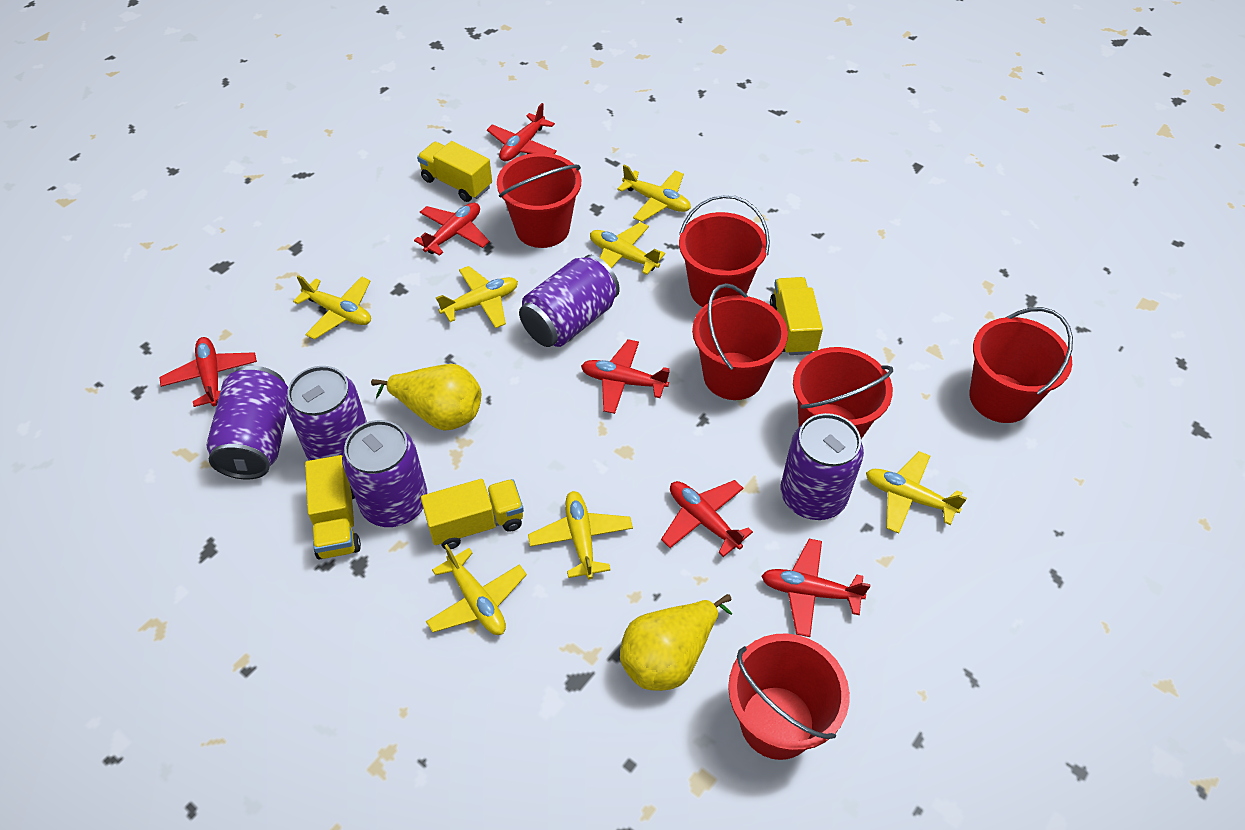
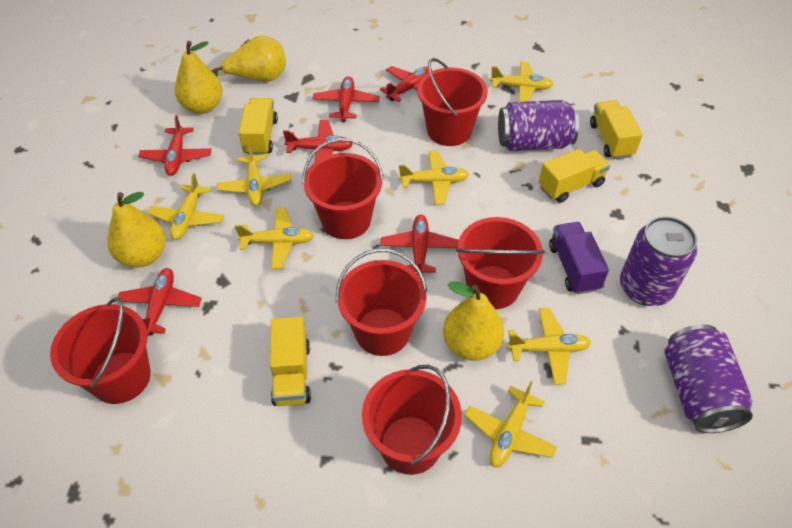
purple can: [206,366,288,479] [286,366,367,460] [342,420,428,527] [519,255,620,347] [781,413,864,520] = 5 -> [498,100,579,151] [620,216,697,306] [664,324,753,433] = 3
purple truck: none = 0 -> [549,222,609,294] = 1
yellow pear: [371,364,481,431] [620,594,732,691] = 2 -> [107,192,166,267] [175,41,223,114] [211,35,286,82] [443,281,504,361] = 4

